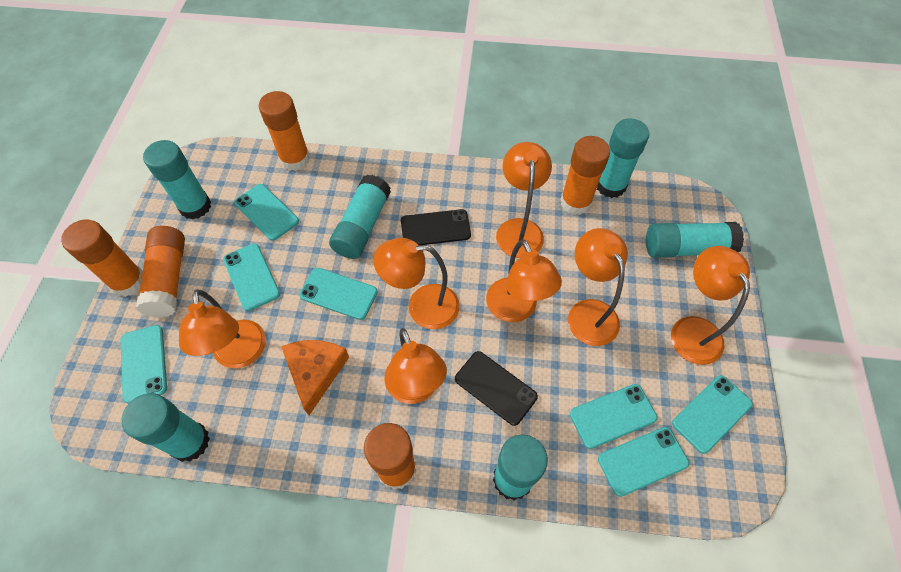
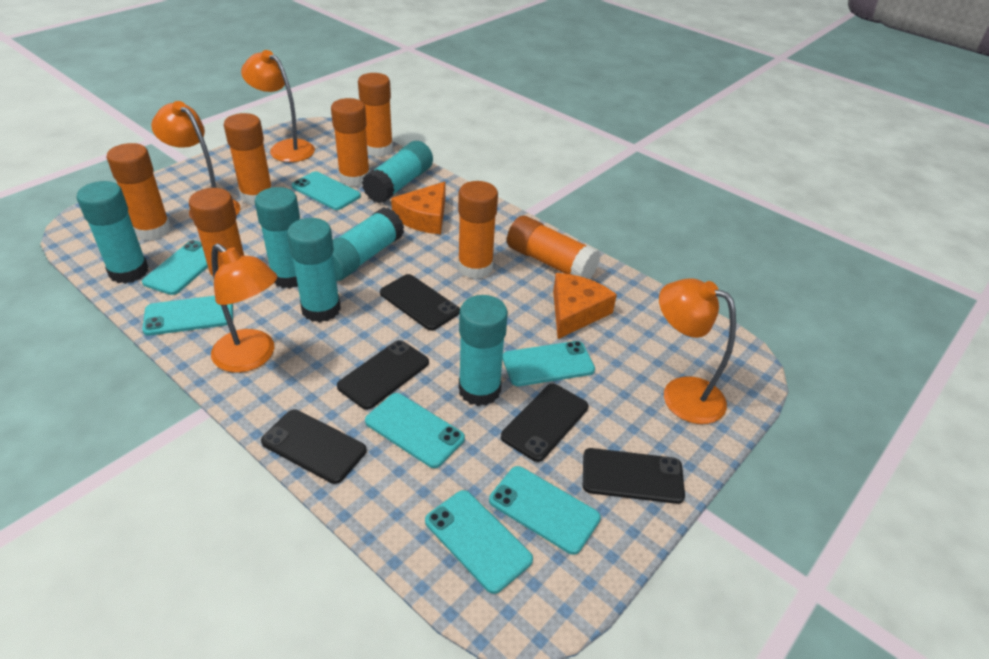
black phone: [401,209,471,245] [455,351,538,426] = 2 -> [261,409,367,484] [337,340,429,410] [380,274,460,331] [501,384,588,462] [583,448,685,504] = 5
orange cheese: [281,340,349,415] = 1 -> [391,182,445,234] [553,273,617,339] = 2
orange glue stick: [61,220,143,297] [136,226,185,318] [259,91,310,171] [364,423,416,490] [560,136,610,215] = 5 -> [106,143,171,241] [189,188,244,286] [224,113,272,205] [331,98,370,187] [358,73,393,157] [458,181,498,279] [507,216,601,279] = 7
orange lamp: [179,289,266,368] [373,238,460,329] [384,328,447,404] [486,239,562,322] [496,142,552,258] [568,228,628,346] [671,246,750,365] = 7 -> [151,101,240,220] [211,243,278,373] [241,50,315,162] [659,278,736,424] = 4

